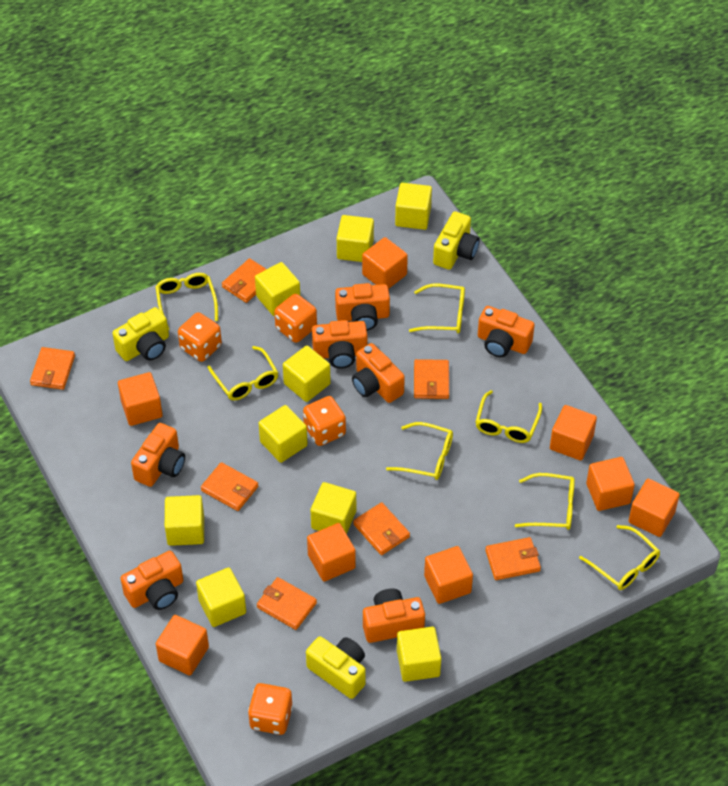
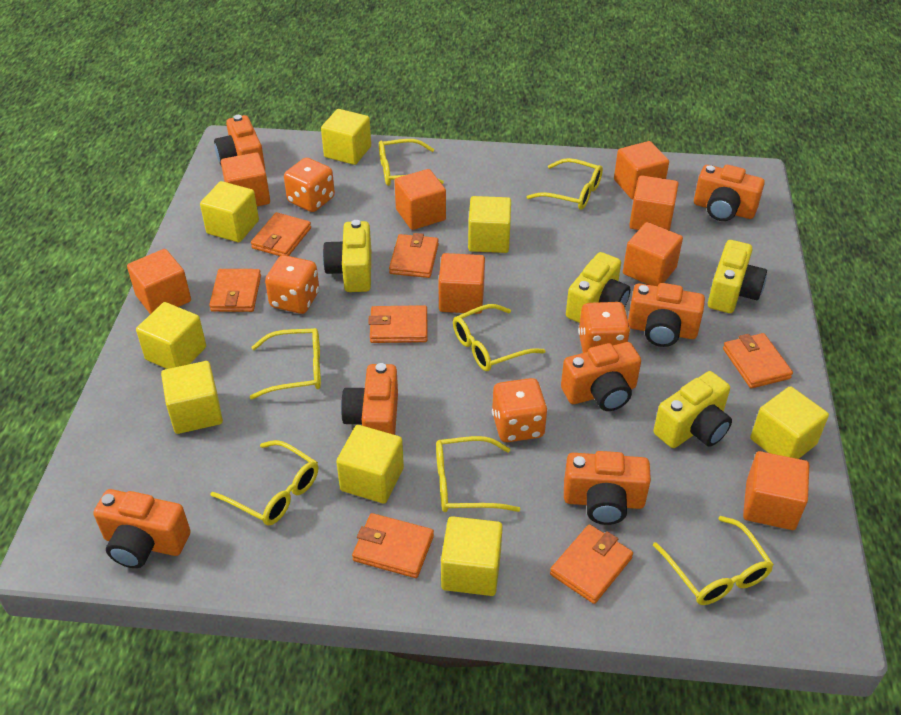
yellow camera: [112,307,169,361] [306,636,366,699] [433,212,480,270] = 3 -> [323,220,371,292] [566,252,630,323] [653,371,732,448] [708,240,767,313] = 4
yellow cube: [165,495,204,546] [196,567,246,627] [255,262,300,316] [259,405,308,463] [283,345,331,402] [311,482,356,534] [337,215,374,262] [395,183,432,230] [397,627,441,682] = 9 -> [136,302,206,369] [161,361,223,434] [200,181,259,242] [321,109,371,165] [336,425,404,504] [441,516,503,596] [468,196,511,253] [750,386,829,459] = 8

